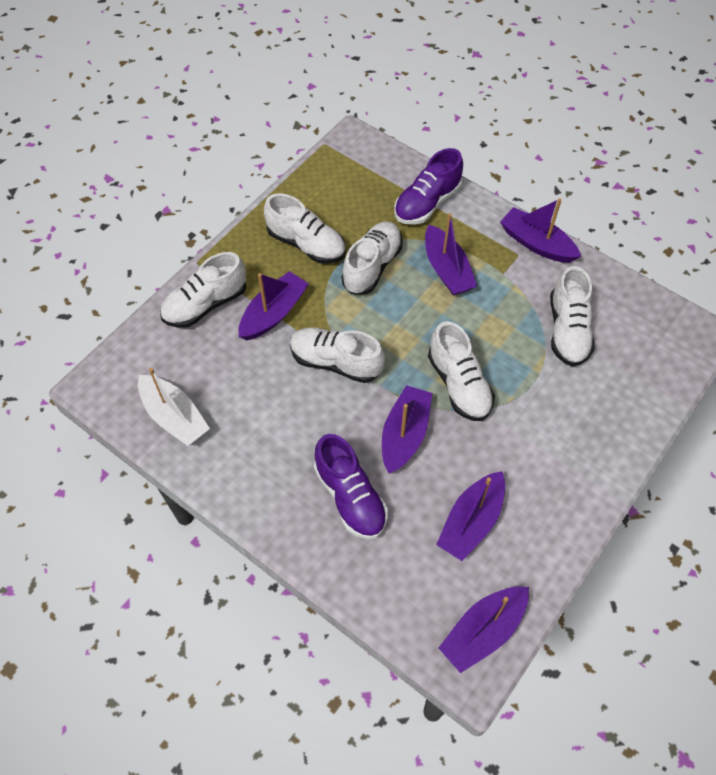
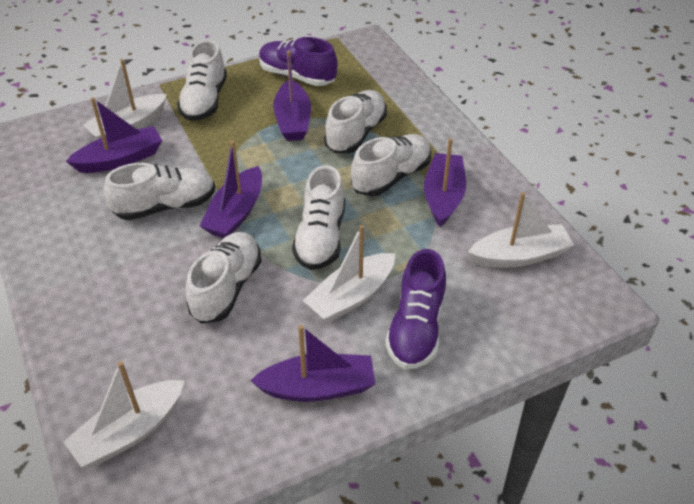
purple boat: [239,271,309,340] [382,385,432,474] [425,213,477,296] [436,471,505,561] [439,587,529,673] [500,198,581,263] = 6 -> [66,97,162,173] [200,141,262,238] [250,325,375,402] [273,51,311,141] [424,138,466,227] = 5
white boat: [138,368,210,446] = 1 -> [63,361,185,467] [83,59,167,139] [303,225,395,323] [468,192,574,268] = 4

